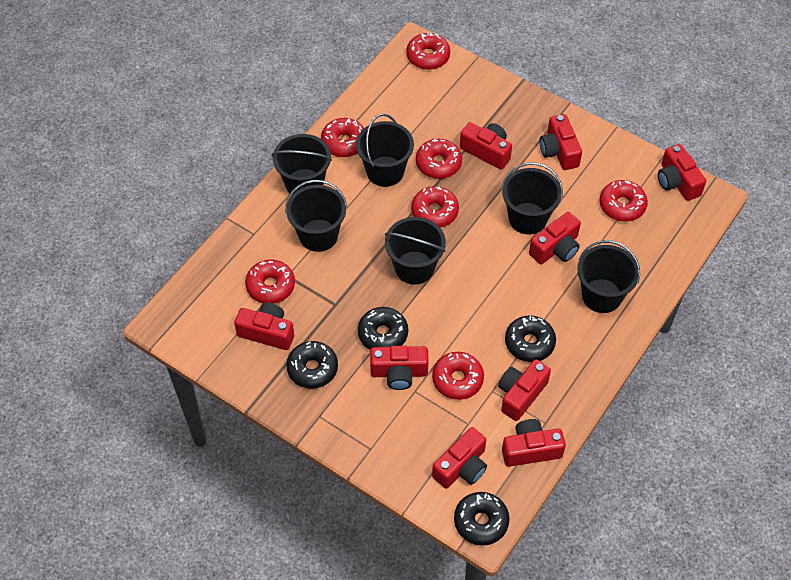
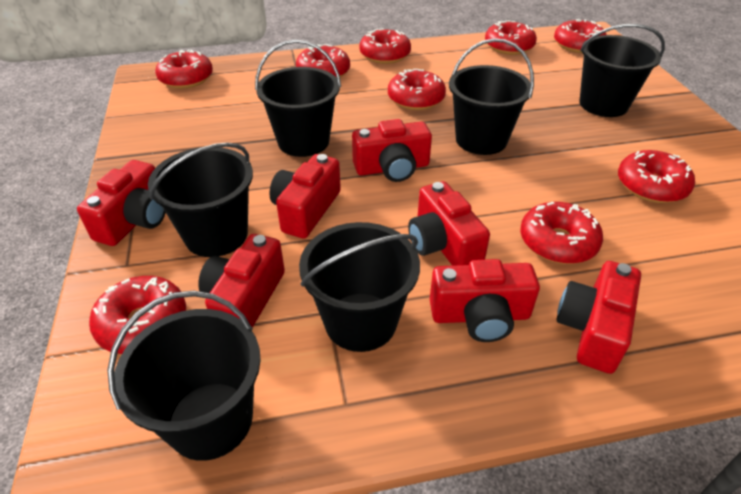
black donut: [286,341,338,389] [358,307,408,350] [454,492,510,546] [505,315,556,362] = 4 -> none = 0
red camera: [234,302,294,350] [370,346,429,390] [432,427,487,489] [460,122,512,170] [498,360,551,421] [502,419,566,467] [529,212,581,264] [540,114,582,170] [658,144,706,201] = 9 -> [77,160,166,246] [198,234,285,328] [269,154,341,238] [352,119,432,182] [408,181,490,266] [430,259,540,342] [557,261,641,374] = 7
red donut: [245,259,295,304] [321,118,364,157] [406,32,450,70] [411,186,459,228] [416,139,462,179] [432,352,484,400] [599,180,648,222] = 7 -> [89,276,186,354] [155,49,213,89] [296,44,350,78] [359,28,411,64] [388,69,446,110] [485,20,537,55] [520,202,603,264] [554,19,607,53] [618,150,695,203] = 9

